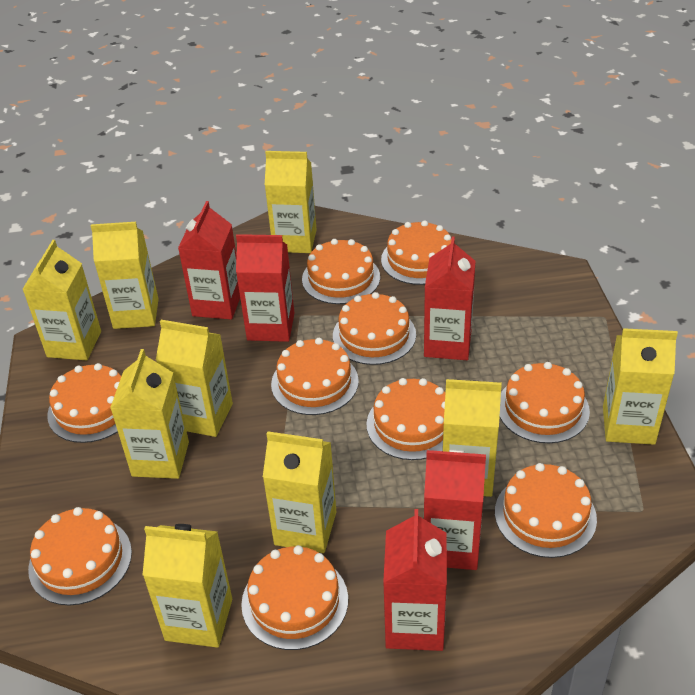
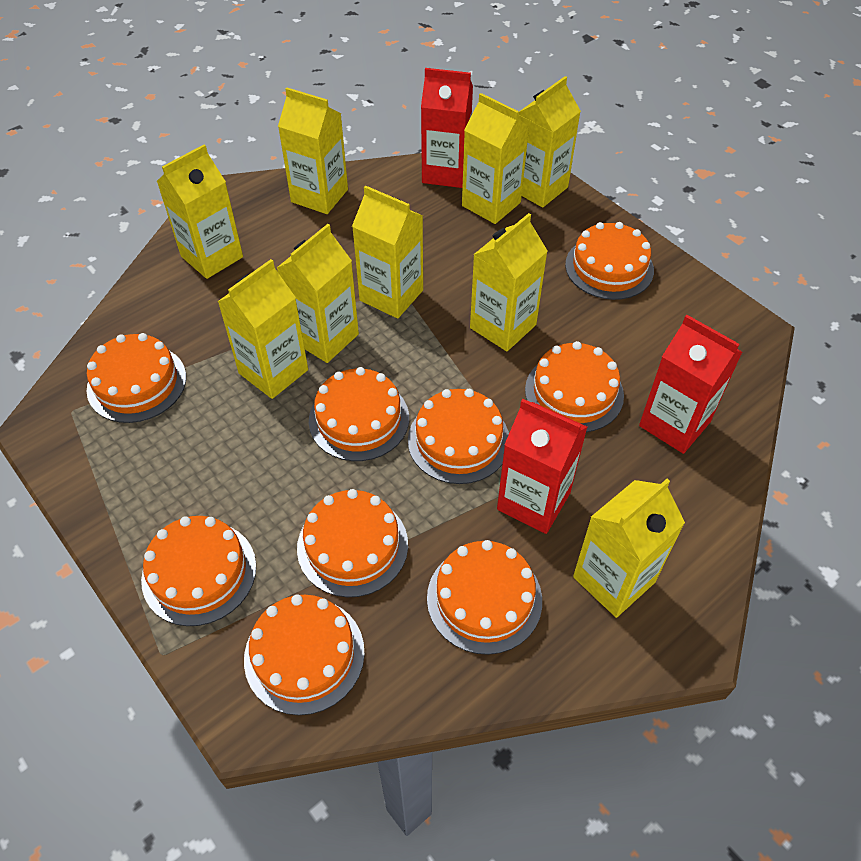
orange cake: [28,507,132,606] [47,363,121,443] [241,545,348,650] [271,338,359,415] [302,239,380,304] [333,292,416,365] [367,378,445,460] [381,220,452,285] [495,463,597,558] [500,362,590,443] = 10 -> [86,333,186,423] [141,516,256,626] [244,595,365,715] [297,489,408,597] [309,367,409,461] [408,389,509,484] [427,540,542,655] [525,341,624,432] [565,222,654,300] = 9
red carton: [178,201,240,319] [236,234,294,342] [383,509,447,651] [424,237,476,360] [424,449,486,570] = 5 -> [421,68,473,188] [497,399,587,534] [639,315,742,454] = 3

